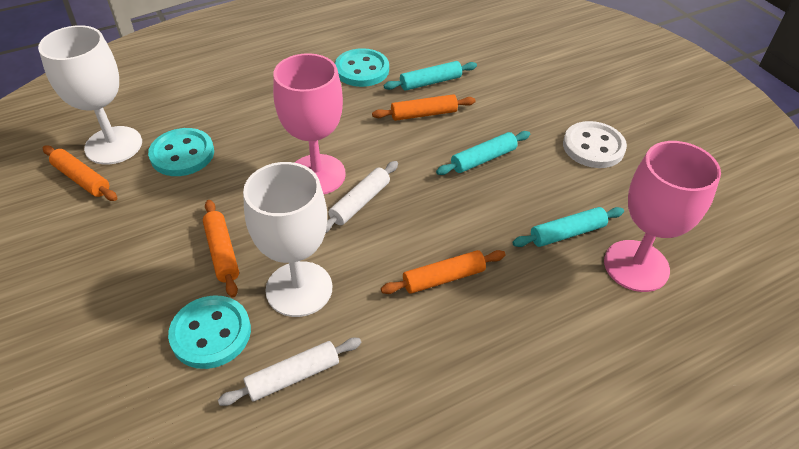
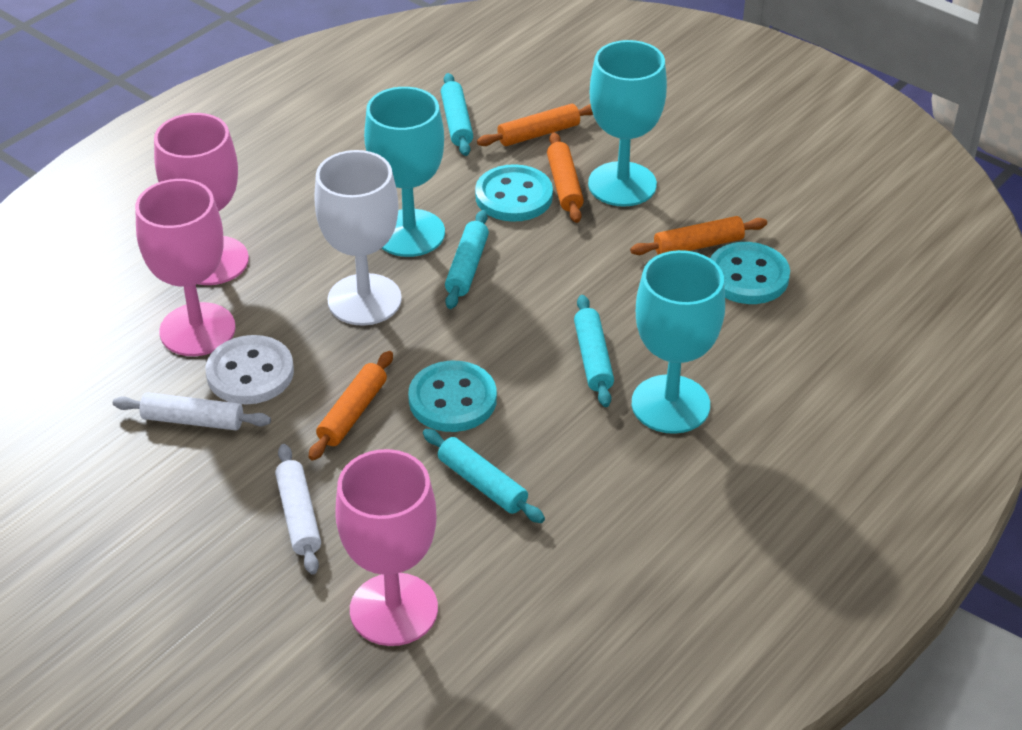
pink goblet: [273,53,346,194] [604,141,721,292] = 2 -> [135,179,236,356] [154,113,249,285] [335,449,438,646] = 3
turquoise goblet: none = 0 -> [364,87,445,257] [588,40,667,207] [632,250,725,434] = 3
turquoise rolling pin: [384,61,477,91] [436,131,530,175] [512,207,624,247] = 3 -> [423,429,545,523] [441,73,473,156] [445,210,489,309] [574,295,614,407] = 4
white goblet: [38,25,142,165] [243,162,332,317] = 2 -> [314,150,402,326] = 1

